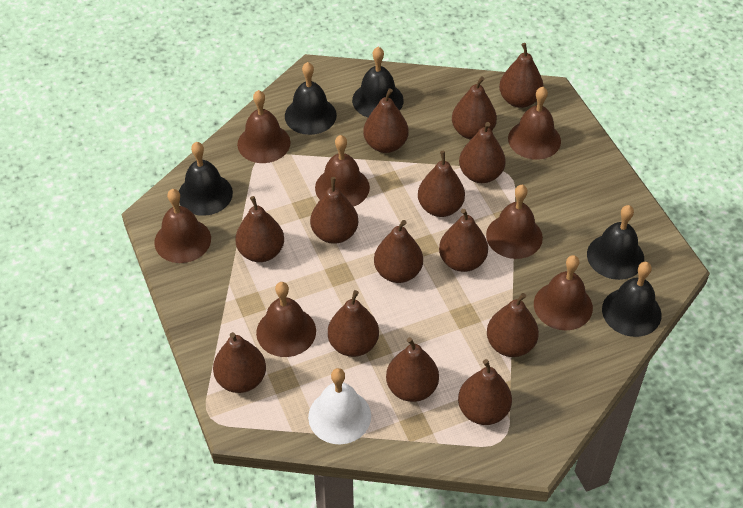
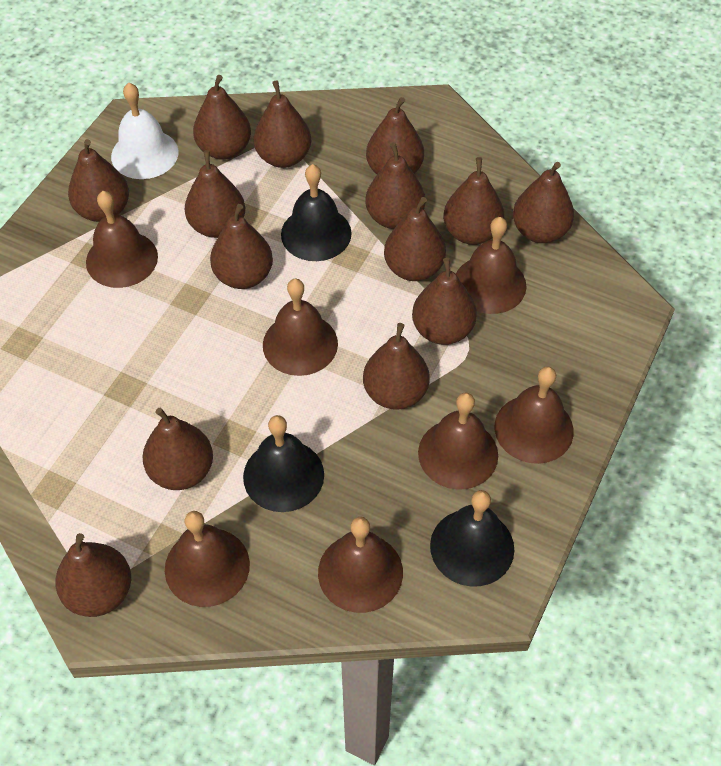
black bell: [179,142,233,216] [285,62,337,135] [352,47,404,117] [587,205,644,280] [602,262,662,337] = 5 -> [243,415,324,512] [281,164,352,261] [430,490,514,587] = 3

